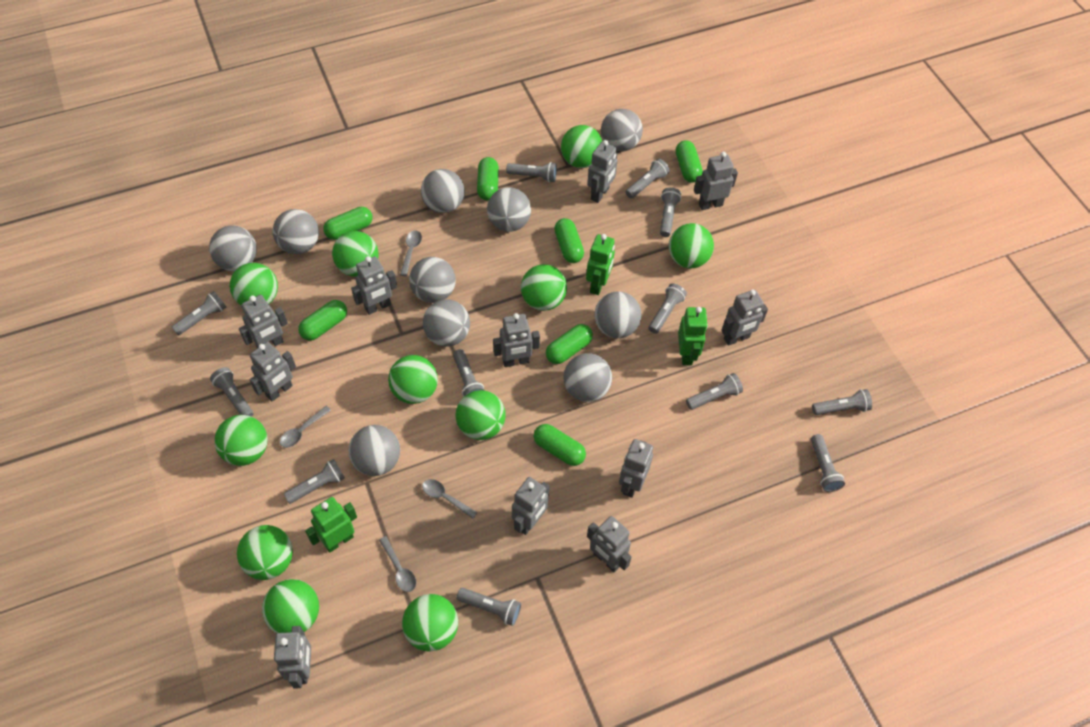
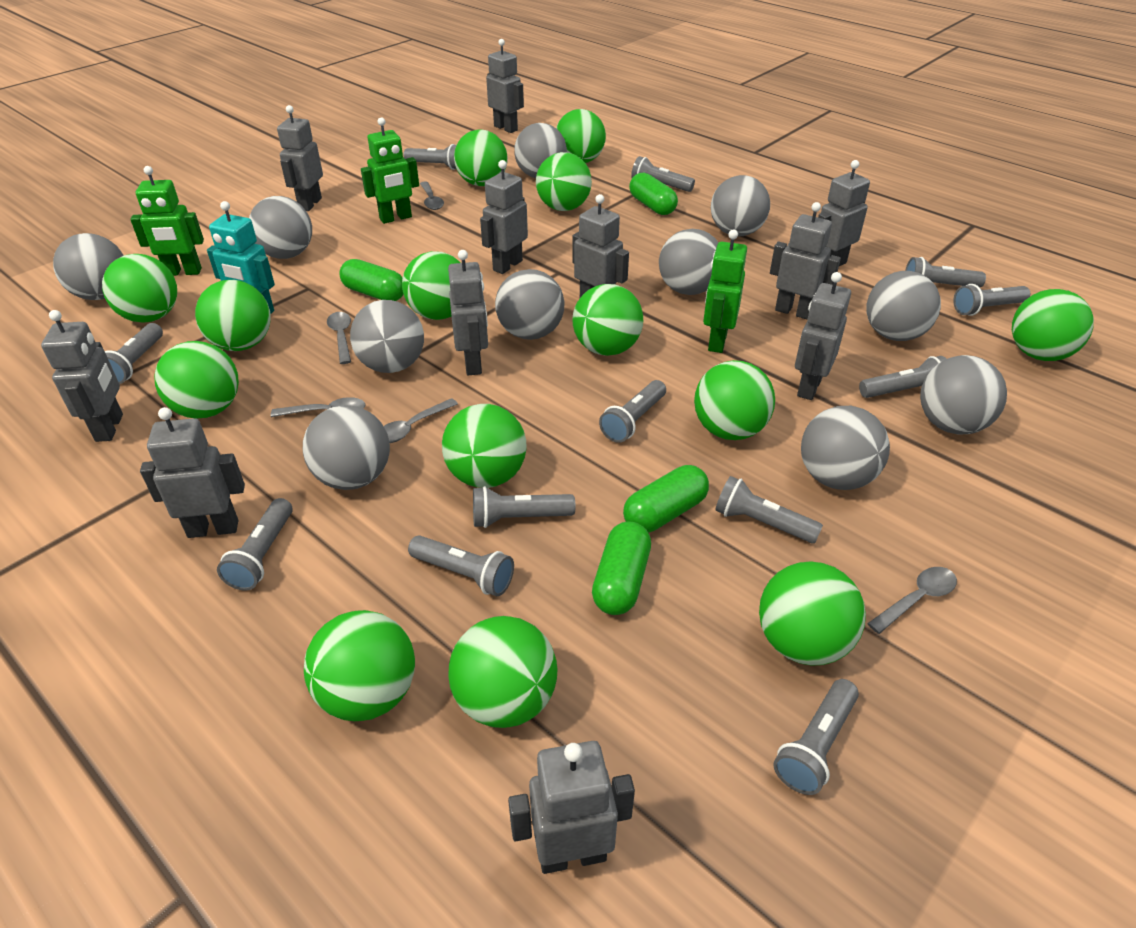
green ball: [214,415,268,466] [230,263,278,305] [237,525,293,580] [262,579,319,633] [332,231,379,277] [388,355,438,404] [402,594,458,651] [456,390,506,440] [521,264,567,311] [561,125,602,168] [669,223,714,269] = 11 -> [102,254,177,323] [154,341,239,419] [195,280,271,351] [304,610,415,721] [402,251,461,320] [442,404,527,488] [448,616,557,728] [454,130,508,186] [536,152,592,211] [556,109,606,163] [572,284,643,356] [694,360,775,440] [759,561,866,666] [1012,289,1094,361] = 14
green capsule: [298,300,347,341] [323,207,373,240] [477,157,499,200] [534,424,586,466] [546,324,593,364] [554,218,584,263] [676,140,703,183] = 7 -> [339,259,404,301] [592,522,651,615] [623,465,709,533] [629,173,678,215] = 4
grey ball: [209,225,257,271] [273,209,319,254] [348,425,400,476] [409,257,456,303] [421,169,465,213] [423,299,470,347] [487,187,531,232] [564,353,612,402] [594,292,641,338] [601,109,643,151] = 10 -> [53,233,124,300] [249,196,312,259] [303,405,390,490] [350,300,424,373] [495,269,564,340] [514,123,567,178] [659,229,718,295] [711,175,770,236] [801,406,890,490] [866,271,941,341] [920,355,1007,434] = 11
grey spoon: [280,406,331,448] [379,536,416,592] [400,230,422,276] [422,479,478,519] = 4 -> [271,397,366,417] [327,312,351,364] [384,398,458,443] [420,181,444,210] [867,567,957,634] = 5
turquoise robot: none = 0 -> [207,201,275,314] = 1

